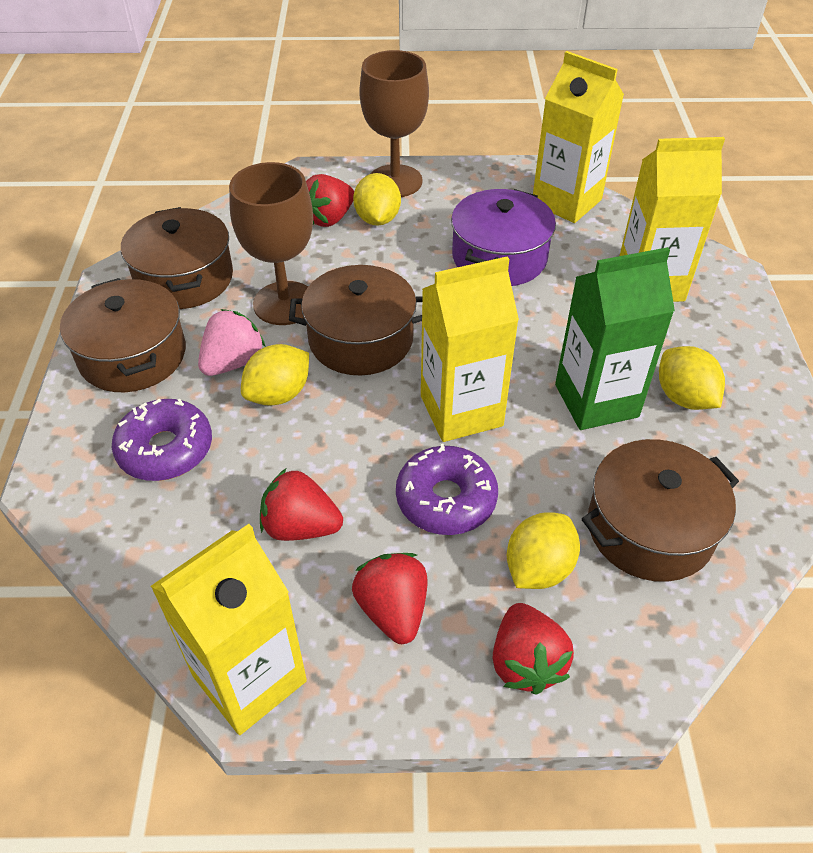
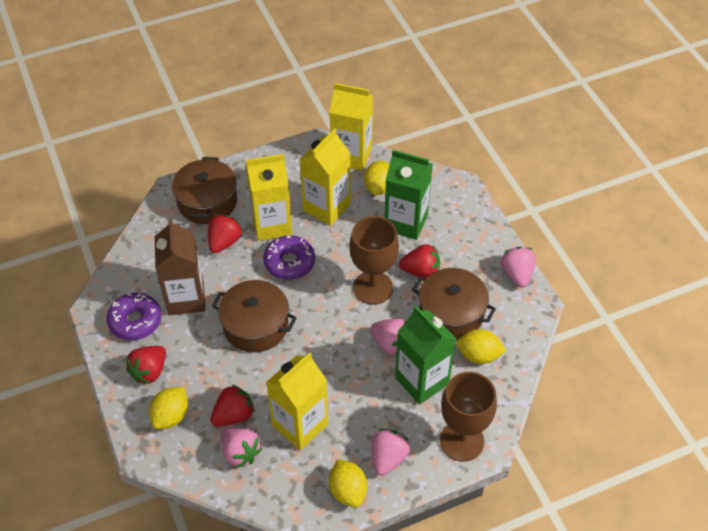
brown carton: none = 0 -> [154,218,206,315] = 1
brown pot: [60,278,186,392] [121,207,233,309] [289,265,423,376] [582,439,739,582] = 4 -> [172,157,237,224] [212,280,297,353] [412,268,496,340] = 3
green carton: [555,247,675,430] = 1 -> [384,150,433,240] [395,306,456,405] = 2
pink strawberry: [198,309,265,376] = 1 -> [221,427,262,468] [371,319,406,356] [371,429,410,476] [501,247,536,287] = 4
purple pot: [451,189,556,286] = 1 -> none = 0

